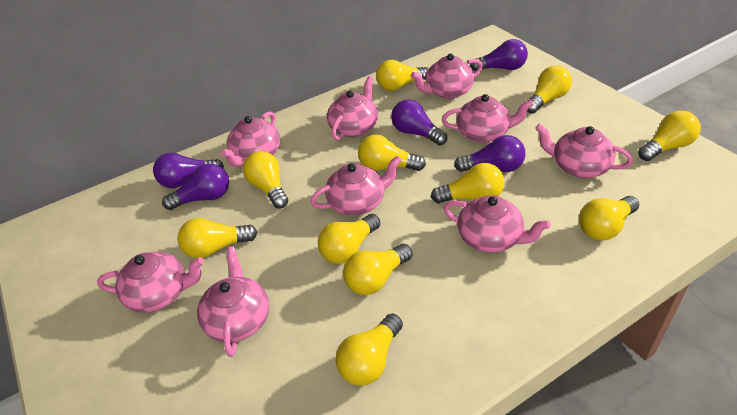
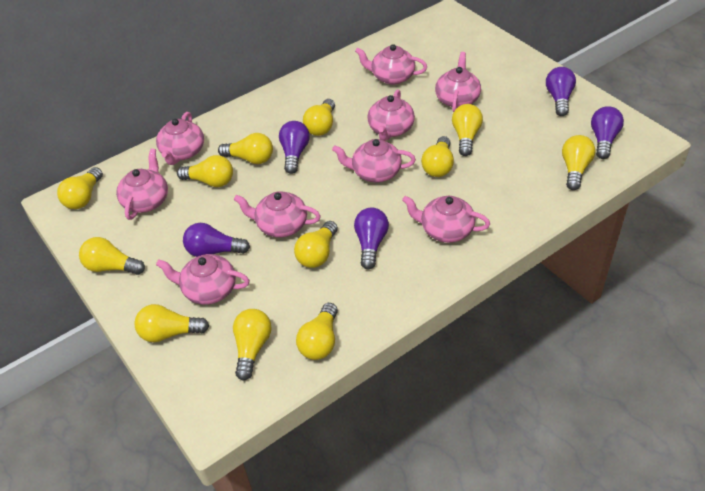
yellow light bulb: [178,218,257,258] [243,151,288,209] [318,214,380,264] [336,314,403,386] [343,244,412,295] [358,134,426,171] [376,60,428,91] [431,163,505,204] [527,66,572,114] [579,196,639,240] [638,111,701,161] = 11 -> [57,167,103,209] [79,237,145,275] [135,304,209,342] [177,155,233,187] [218,133,273,164] [233,309,272,381] [294,221,338,268] [296,303,338,360] [303,99,335,136] [421,136,454,177] [452,104,483,156] [562,135,595,190] = 12

